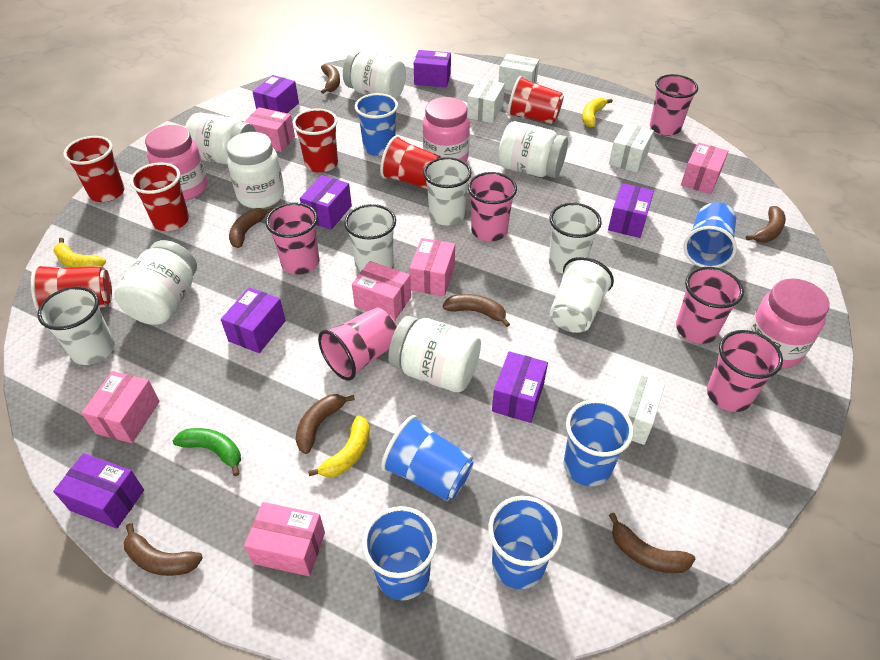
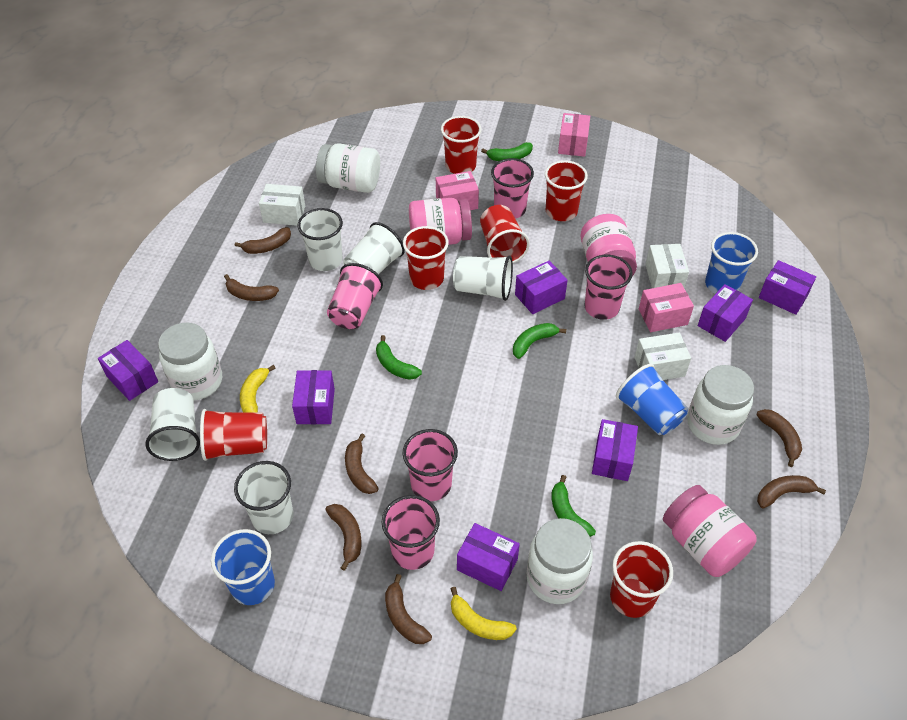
blue cup: [355,93,398,156] [362,506,437,601] [381,415,473,501] [488,496,563,589] [564,399,633,486] [684,202,737,268] = 6 -> [211,529,275,605] [616,364,688,435] [705,232,758,294] = 3
green banana: [173,428,241,476] = 1 -> [376,335,422,380] [481,142,533,161] [513,323,566,359] [551,475,596,537] = 4
pink box: [82,371,160,443] [244,502,325,576] [245,107,295,152] [352,261,411,321] [410,238,455,296] [681,142,728,194] = 6 -> [436,171,479,210] [558,113,590,157] [639,283,694,332] = 3
pink cup: [266,203,319,275] [318,307,397,381] [468,172,517,241] [650,74,698,136] [676,267,744,344] [707,330,783,412] = 6 -> [327,263,383,329] [382,495,440,570] [403,429,458,501] [491,158,534,219] [584,255,633,320] = 5
white box: [467,79,505,123] [499,54,539,90] [609,123,654,172] [612,370,665,445] = 4 -> [259,184,305,226] [635,333,691,380] [645,244,689,288] = 3
white jar: [115,240,197,325] [185,112,256,164] [226,132,284,208] [343,50,406,99] [388,316,481,392] [498,121,568,178] = 6 -> [158,323,222,400] [316,143,380,193] [526,518,593,604] [687,365,754,445] = 4
yellow banana: [53,238,106,267] [308,415,370,477] [582,97,613,127] = 3 -> [240,365,276,413] [450,587,517,640] = 2

